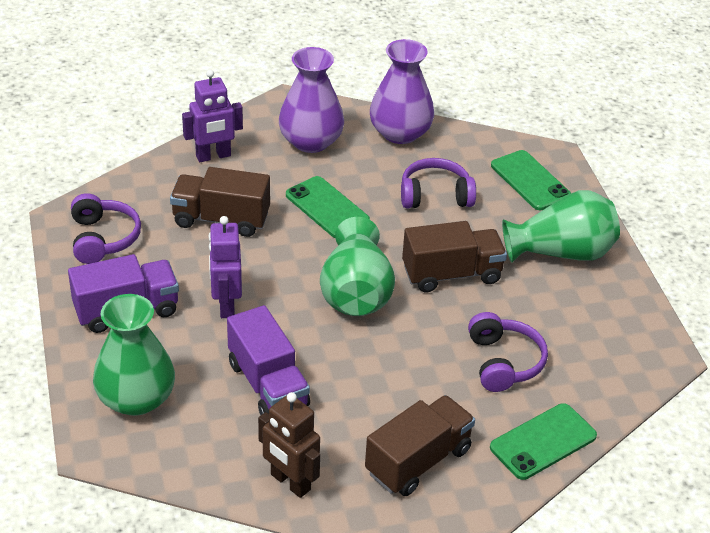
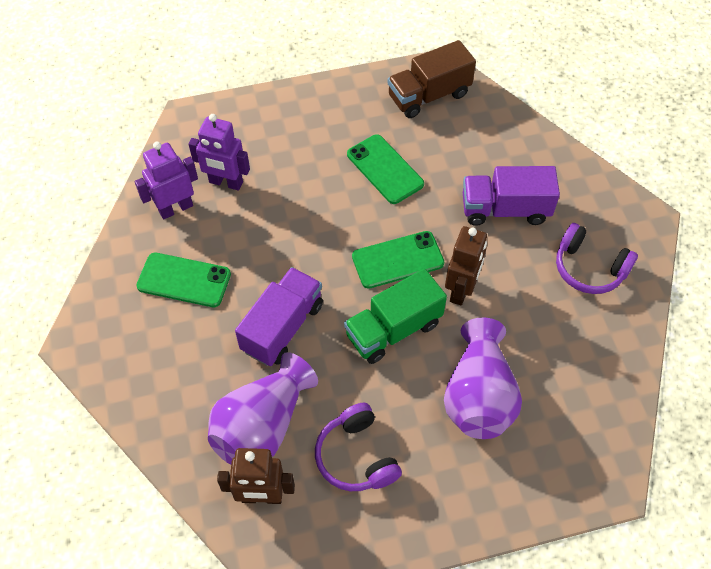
brown robot: [258,392,320,498] = 1 -> [217,448,295,504] [445,226,487,306] = 2
brown truck: [170,167,270,237] [365,395,475,496] [402,221,507,292] = 3 -> [387,40,476,118] = 1
green truck: none = 0 -> [344,269,447,364] = 1
green vase: [93,294,175,416] [320,217,395,316] [502,190,620,263] = 3 -> none = 0
purple headphones: [71,193,141,264] [401,158,476,208] [468,312,548,392] = 3 -> [315,403,402,491] [556,223,638,294] = 2

